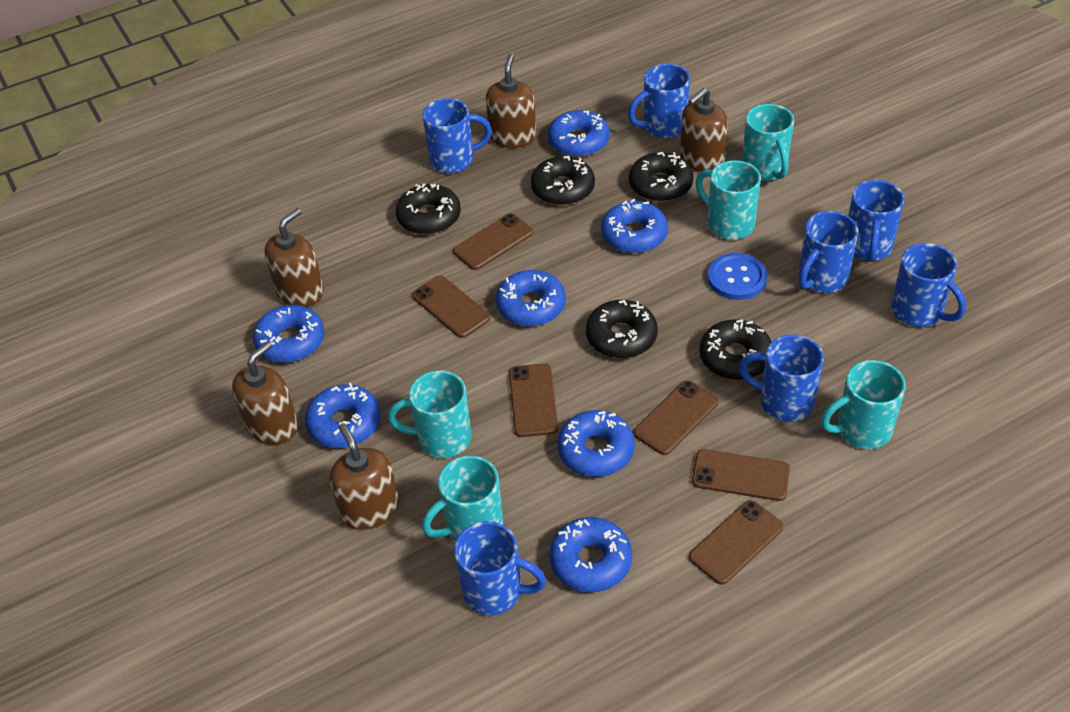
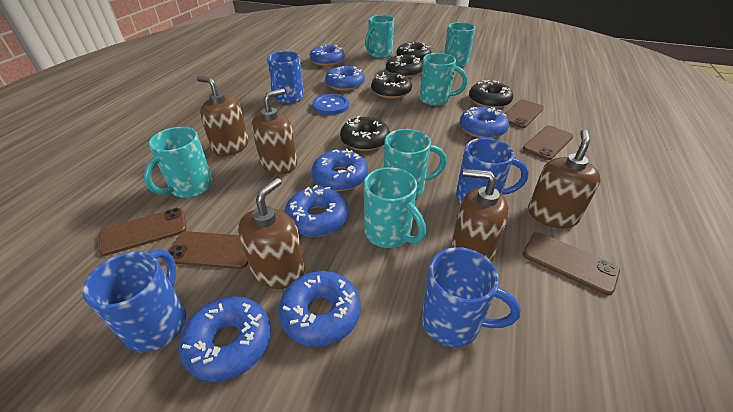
blue mug: [422,98,492,173] [454,521,546,615] [628,64,690,138] [739,335,824,422] [799,211,859,293] [849,180,905,262] [891,243,966,327] = 7 -> [82,249,186,352] [267,51,304,104] [421,247,521,347] [456,138,529,203] = 4
brown phone: [412,276,490,338] [453,214,533,270] [509,363,558,437] [634,380,718,455] [689,500,783,585] [692,449,790,501] = 6 -> [98,208,187,256] [168,231,248,269] [505,100,544,128] [523,126,573,160] [523,232,620,296] = 5
turquoise mug: [388,370,472,458] [422,456,503,541] [696,160,761,240] [742,104,794,181] [821,360,906,449] = 5 -> [144,127,213,198] [364,167,426,248] [365,15,394,58] [384,129,447,198] [420,53,467,106] [444,22,475,67] = 6

